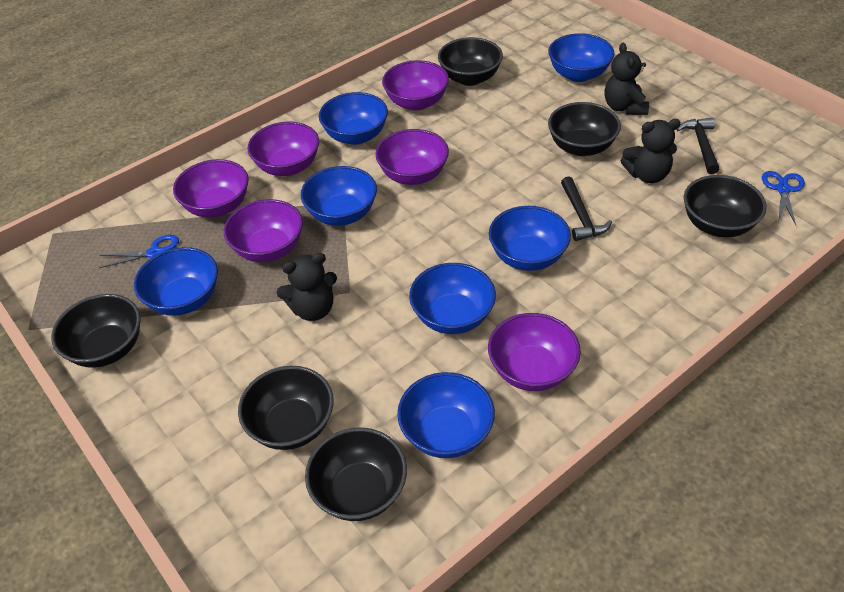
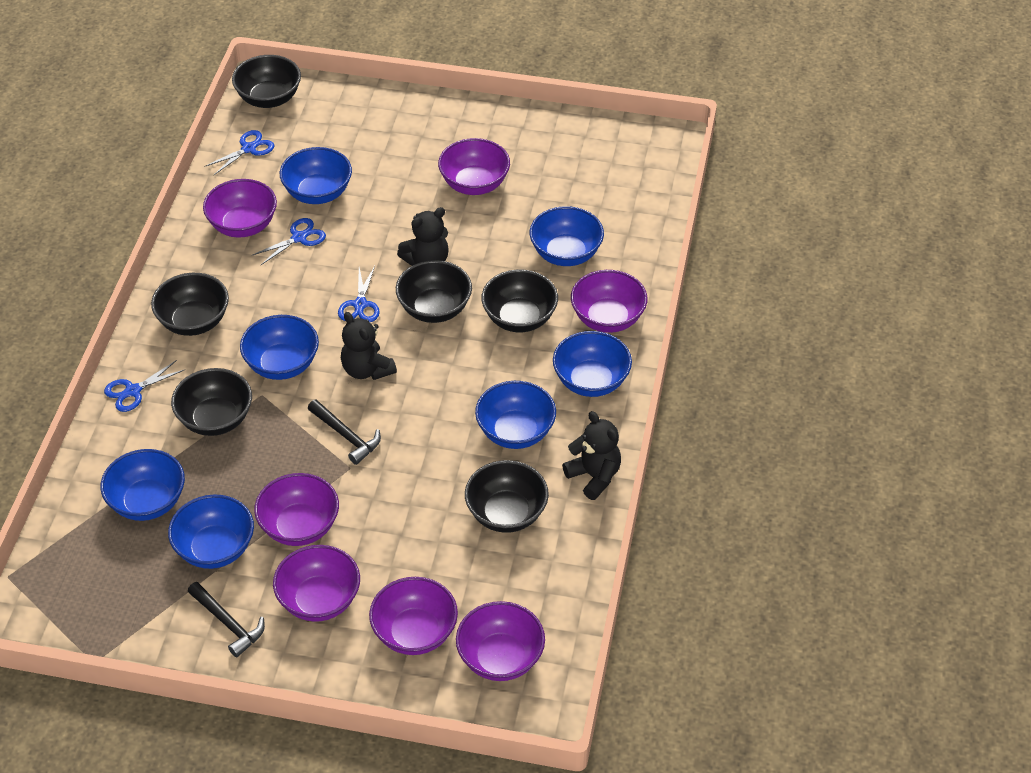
blue scissors: [99,235,179,268] [762,171,805,225] = 2 -> [104,360,184,412] [204,130,275,175] [253,218,326,265] [338,266,380,322] = 4
purple bowl: [173,159,249,218] [224,199,303,262] [248,122,319,176] [375,129,449,185] [382,60,449,111] [488,313,581,391] = 6 -> [203,179,277,238] [254,473,339,546] [273,545,360,622] [369,577,458,655] [438,138,510,195] [456,601,545,681] [571,270,647,333] = 7

